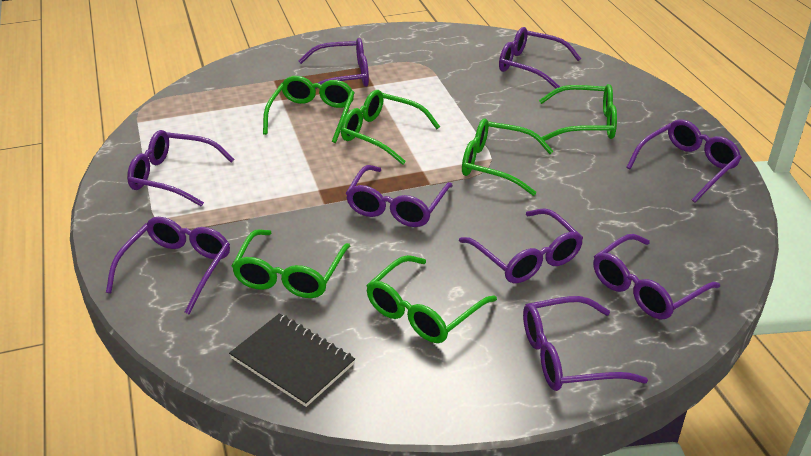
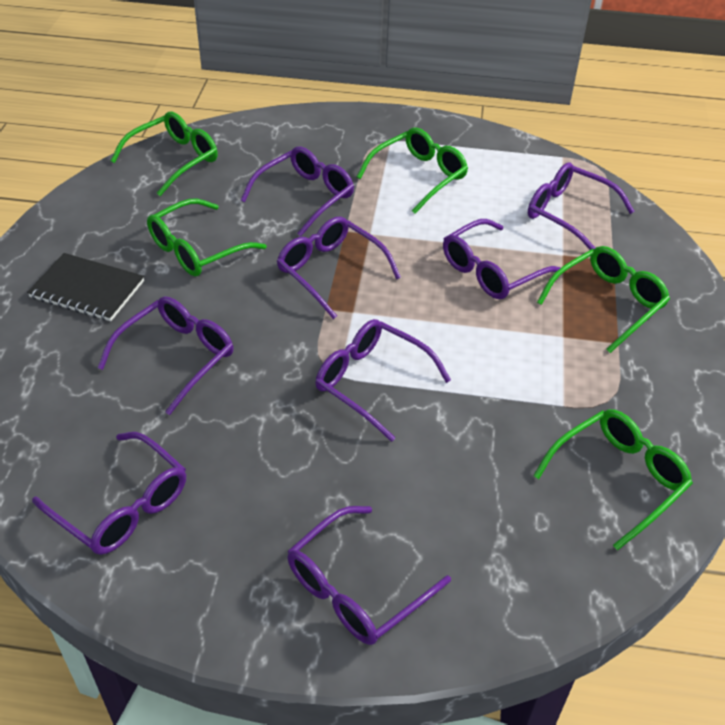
green glasses: [232,229,350,298] [263,76,355,143] [341,90,440,165] [366,255,497,343] [462,119,553,196] [539,84,617,141] = 6 -> [110,112,218,196] [147,199,267,277] [357,128,468,213] [533,409,693,551] [537,246,670,353] = 5
purple glasses: [106,217,230,314] [127,130,234,206] [299,38,369,89] [346,165,453,227] [459,208,583,283] [499,27,581,88] [523,296,648,391] [593,234,720,320] [626,120,742,203] = 9 -> [32,432,186,555] [97,296,233,415] [241,147,354,237] [277,217,401,319] [288,506,451,645] [315,319,451,442] [443,219,560,299] [528,162,635,250] = 8

